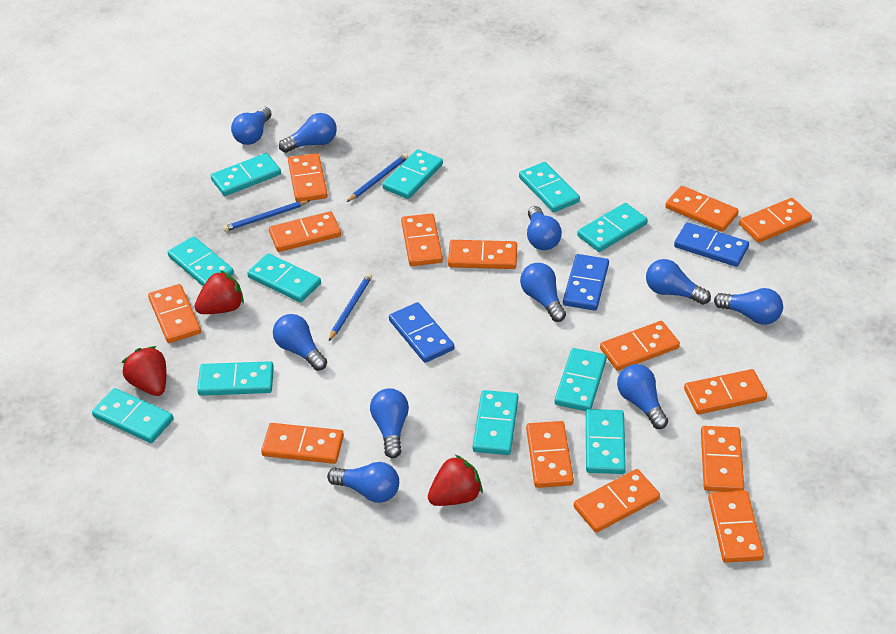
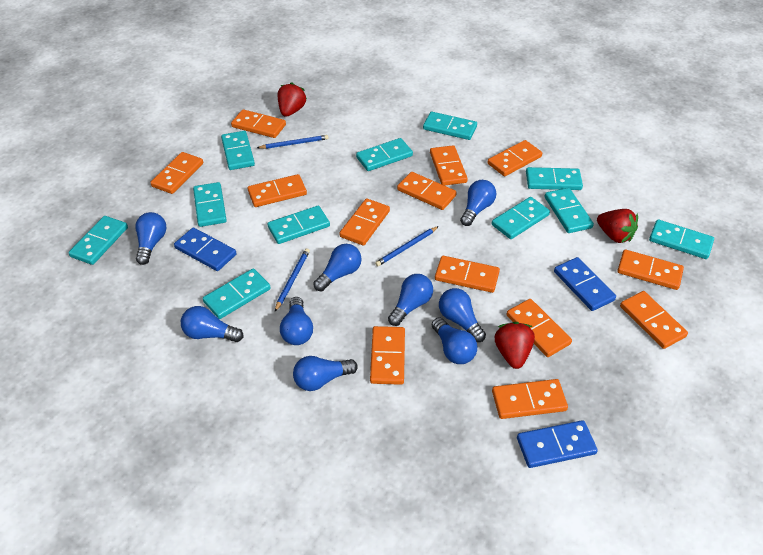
blue light bulb: [231,107,272,145] [273,314,327,371] [279,113,337,153] [327,462,399,503] [370,388,409,458] [520,263,566,322] [527,206,562,250] [617,364,668,429] [646,259,711,305] [714,288,783,325] = 10 -> [135,212,167,265] [181,306,243,342] [280,297,313,345] [293,356,358,391] [313,244,362,291] [388,274,433,326] [432,317,477,364] [439,288,486,342] [460,180,496,226] = 9
orange domino: [148,284,201,343] [261,423,344,464] [269,211,341,252] [288,153,328,202] [401,213,443,266] [448,240,517,269] [526,421,574,488] [574,469,660,533] [600,321,680,371] [665,186,739,232] [684,369,767,414] [701,426,744,492] [708,490,764,563] [739,198,812,243] = 14 -> [150,152,203,194] [231,109,286,138] [247,174,307,207] [340,198,390,246] [370,326,405,385] [397,172,457,210] [430,145,468,186] [435,256,500,293] [487,140,542,176] [492,379,568,419] [507,299,572,357] [617,249,684,290] [620,291,688,349] = 13

